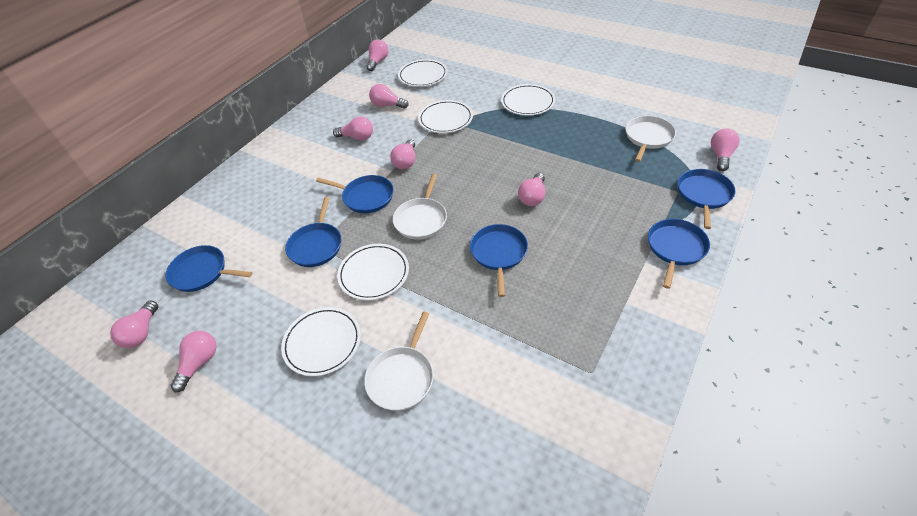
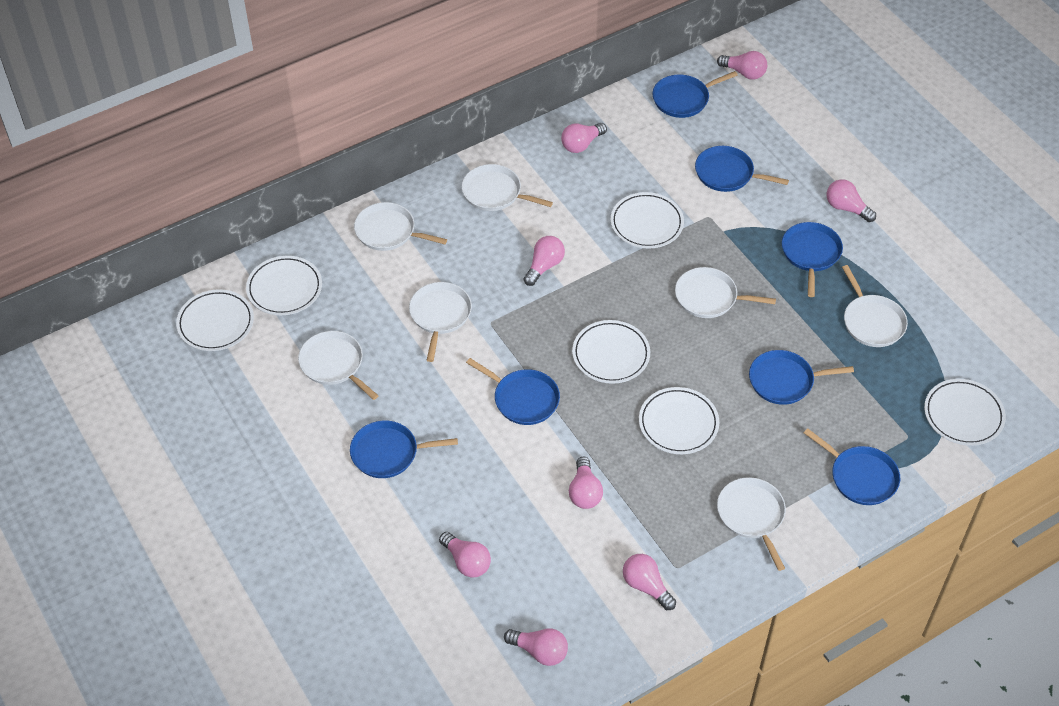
blue pan: [166,245,252,292] [285,197,341,267] [316,175,394,213] [470,224,528,297] [648,219,710,289] [678,169,736,229] = 6 -> [350,420,458,478] [466,358,560,425] [653,71,738,118] [695,146,789,192] [749,350,854,405] [782,222,843,297] [804,428,900,505] = 7
white pan: [364,312,434,411] [393,173,447,240] [626,116,676,162] = 3 -> [298,331,379,400] [354,202,447,251] [409,282,472,362] [462,164,553,211] [675,267,776,318] [717,477,786,571] [842,265,908,347] = 7
white plate: [281,307,361,376] [337,244,409,300] [398,59,447,87] [418,100,473,133] [501,84,555,116] = 5 -> [176,289,254,351] [246,256,322,315] [572,320,650,384] [611,192,684,249] [639,387,719,454] [924,379,1006,446] = 6

